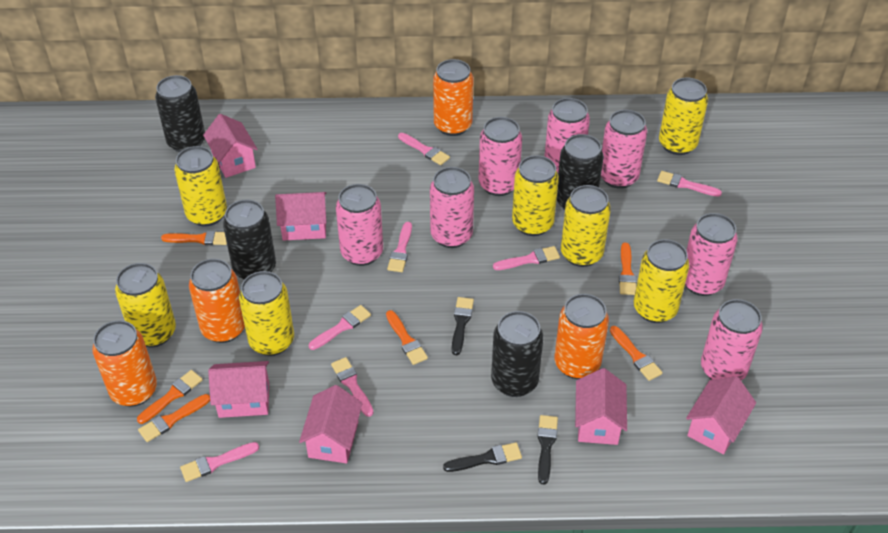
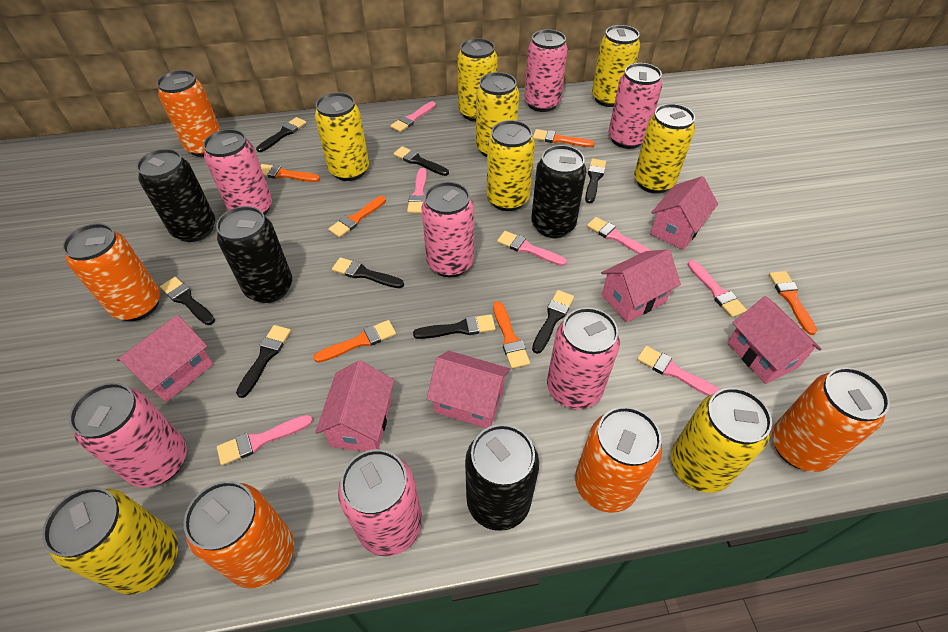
black brush: [443,442,522,472] [452,297,474,355] [537,415,558,485] = 3 -> [160,277,215,325] [236,325,291,398] [256,117,306,152] [332,257,404,288] [393,146,449,176] [413,314,495,339] [532,290,574,354] [585,159,606,203] = 8
orange can: [92,320,157,407] [189,259,245,343] [433,59,474,136] [555,294,609,379] = 4 -> [62,223,160,321] [157,70,221,157] [184,481,294,589] [575,407,662,513] [772,367,890,472] = 5
yellow can: [115,263,176,347] [174,146,227,227] [239,271,294,356] [512,155,559,236] [561,185,611,267] [634,239,689,323] [659,78,708,155] = 7 -> [42,487,178,595] [315,92,369,181] [457,38,498,122] [476,72,519,157] [486,120,535,211] [592,25,640,107] [634,104,695,194] [671,388,772,493] = 8

